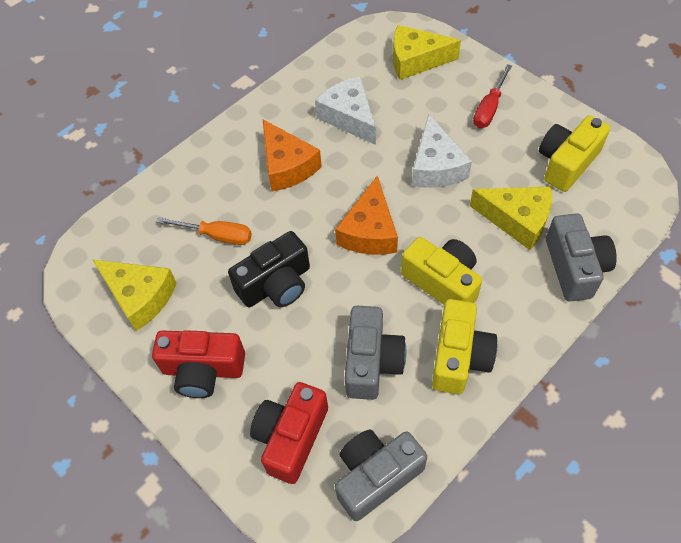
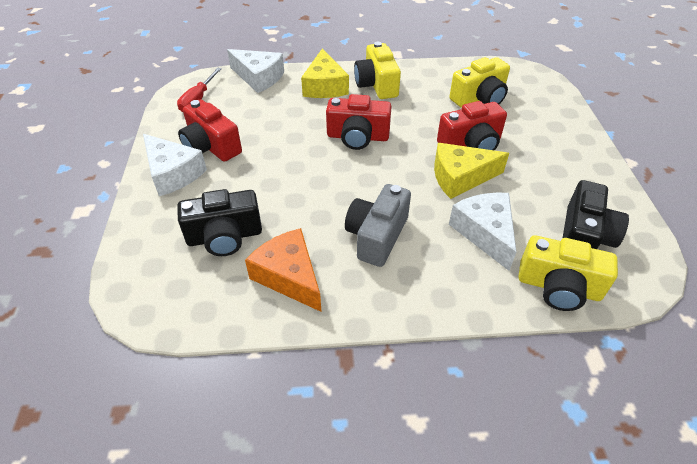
black camera: [228,231,310,307] = 1 -> [177,189,262,256] [562,180,629,249] = 2
grey camera: [335,430,427,521] [345,306,406,400] [546,213,617,302] = 3 -> [345,184,411,267] = 1
orange cheese: [263,120,322,191] [335,175,398,255] = 2 -> [245,228,322,312] = 1
orange screwdriver: [156,217,252,245] = 1 -> none = 0
red camera: [152,330,245,398] [250,382,328,484] = 2 -> [178,99,242,162] [326,94,392,150] [437,101,507,150] = 3
white cheese: [315,76,376,145] [412,114,472,188] = 2 -> [143,134,207,196] [227,49,284,93] [449,193,516,271] = 3
yellow cheese: [93,260,177,331] [393,25,461,80] [470,187,552,250] = 3 -> [301,48,349,98] [434,143,509,199] = 2

